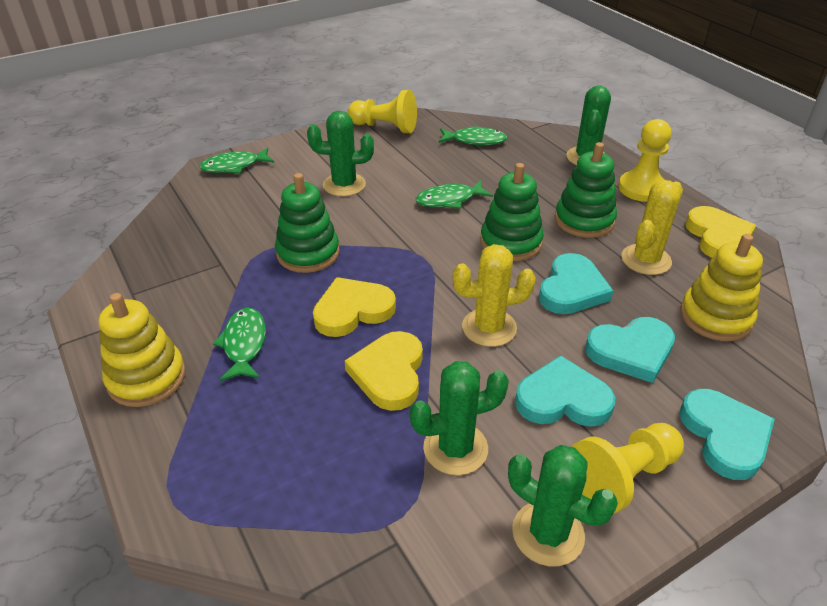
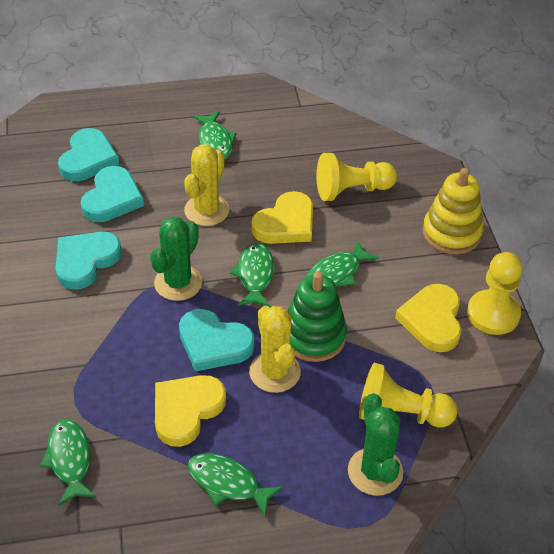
green cactus: [307,111,374,196] [410,361,509,475] [508,445,618,566] [566,85,611,165] = 4 -> [150,217,202,301] [348,393,403,496] = 2
green fish: [199,148,274,173] [213,308,266,381] [416,180,493,209] [438,126,508,145] = 4 -> [40,419,96,506] [188,453,283,517] [193,111,237,159] [230,243,274,307] [306,240,379,287] = 5
green stacking toy: [275,173,340,273] [480,163,544,261] [555,142,617,238] = 3 -> [287,271,347,362] = 1
yellow stacking toy: [99,293,186,407] [680,234,763,341] = 2 -> [423,168,483,254] = 1

